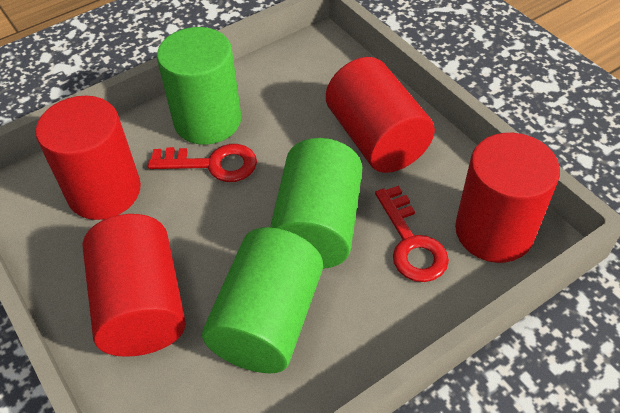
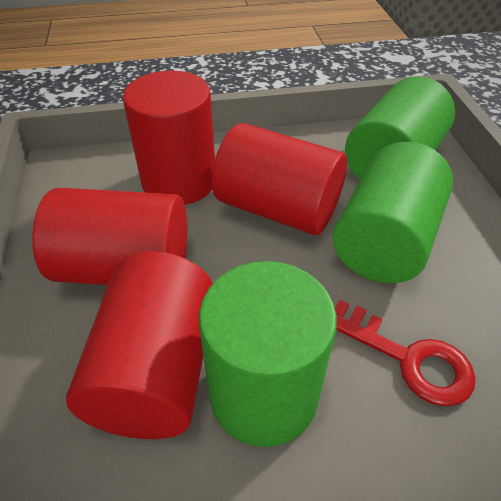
red key: [148,144,257,182] [375,186,449,282] = 2 -> [335,300,476,406] = 1

